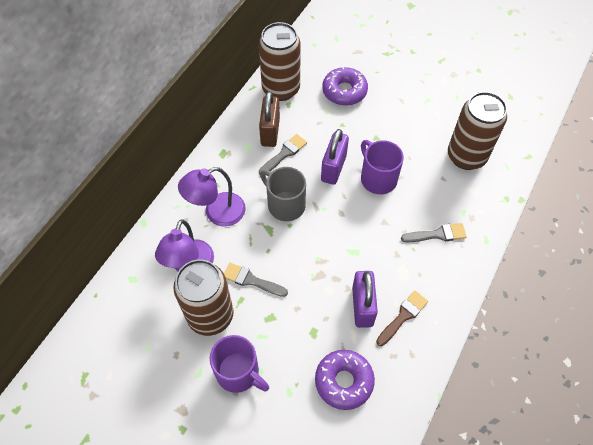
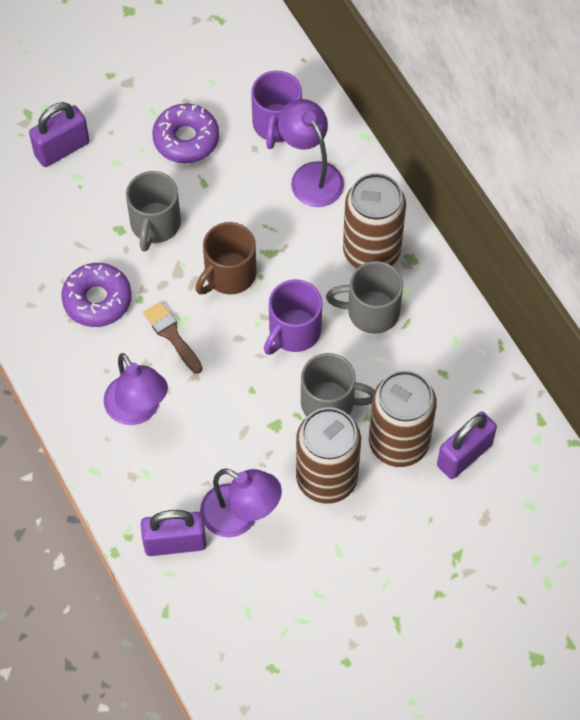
brown mug: none = 0 -> [195,222,257,294] = 1
brown padlock: [259,91,280,147] = 1 -> none = 0
grey brush: [224,263,288,297] [259,134,307,175] [401,223,467,243] = 3 -> none = 0
grey mug: [260,167,306,221] = 1 -> [126,171,181,252] [301,353,375,417] [326,261,403,334] = 3
purple lamp: [155,220,214,272] [178,167,246,227] = 2 -> [104,353,168,425] [200,469,282,537] [278,99,344,207] = 3
purple padlock: [321,129,349,185] [352,271,378,328] = 2 -> [29,102,89,167] [141,510,206,556] [437,412,497,479] = 3

